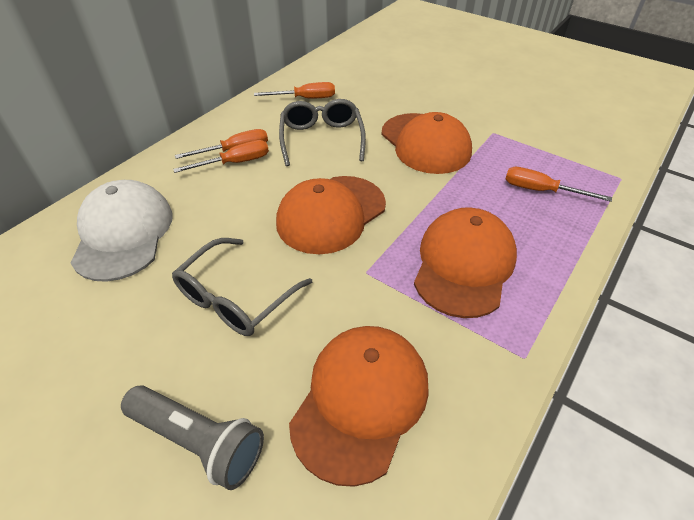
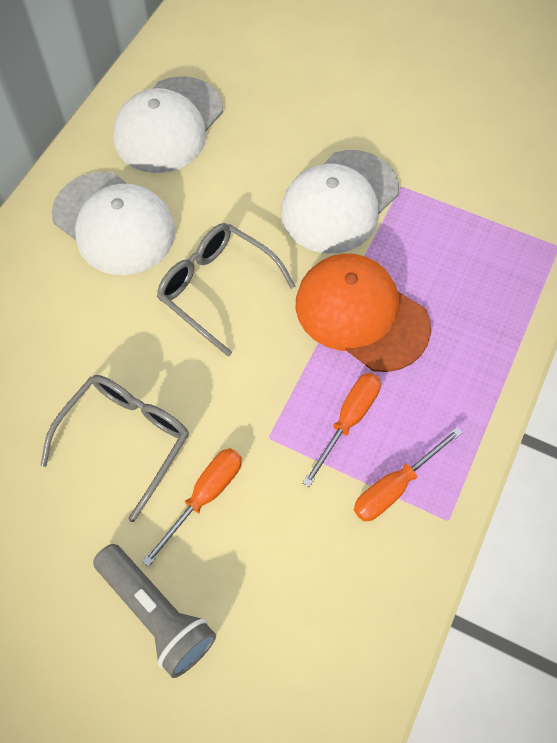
orange cap: [276,176,386,254] [289,326,429,487] [381,112,472,174] [414,207,517,318] = 4 -> [296,254,431,372] = 1
orange screwdriver: [173,140,269,173] [175,129,268,159] [254,82,335,98] [506,167,612,202] = 4 -> [142,448,242,567] [302,373,381,487] [354,427,462,521] = 3
white cap: [71,180,173,282] = 1 -> [52,172,176,275] [113,76,223,173] [281,150,399,254] = 3

